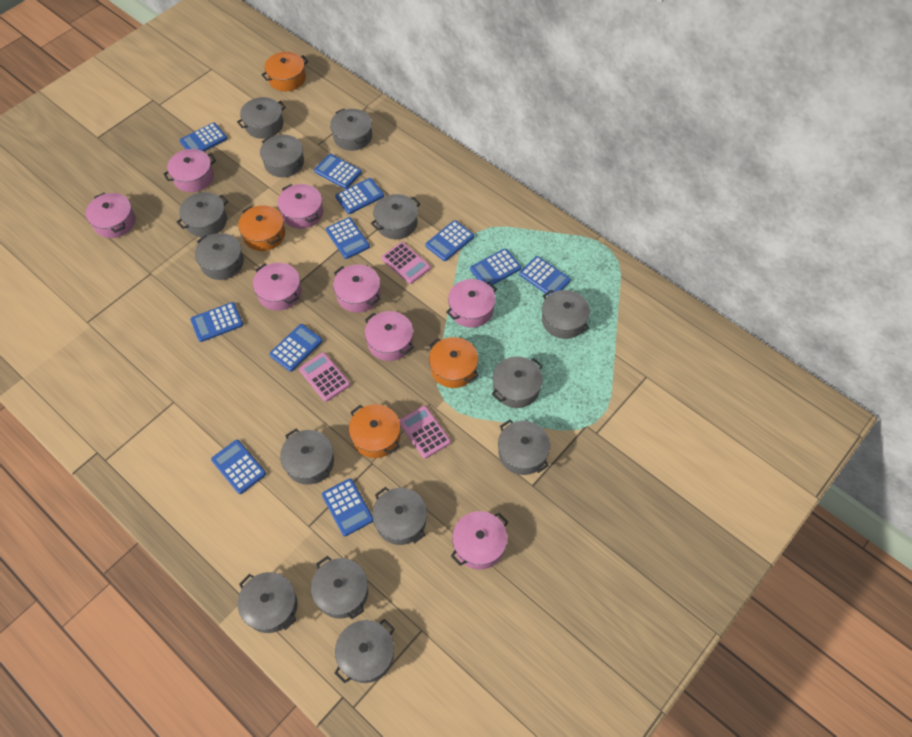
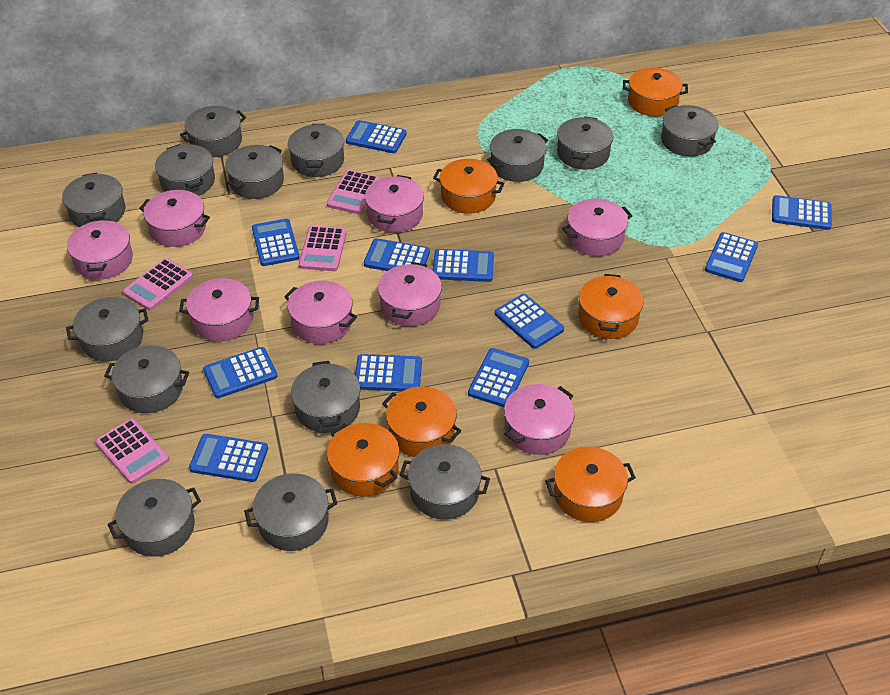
orange pot: [238,205,285,251] [261,52,308,91] [349,405,400,458] [429,337,479,388] = 4 -> [327,423,399,497] [382,387,461,457] [433,159,504,214] [545,447,636,522] [578,274,644,339] [623,68,688,116] = 6
pink calculator: [299,352,350,402] [381,242,431,284] [399,406,451,459] = 3 -> [95,418,169,484] [123,258,193,310] [299,226,347,271] [327,170,380,214] = 4

